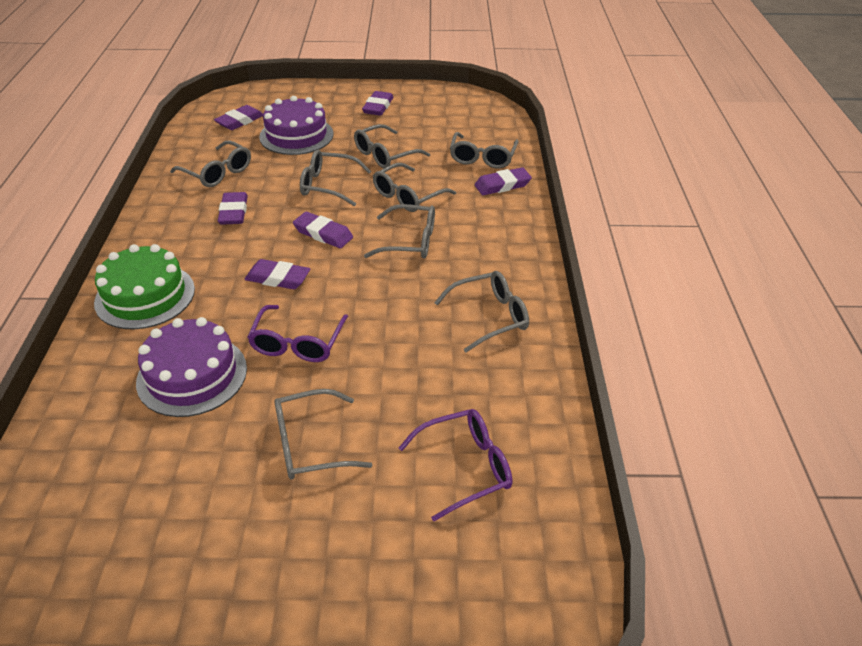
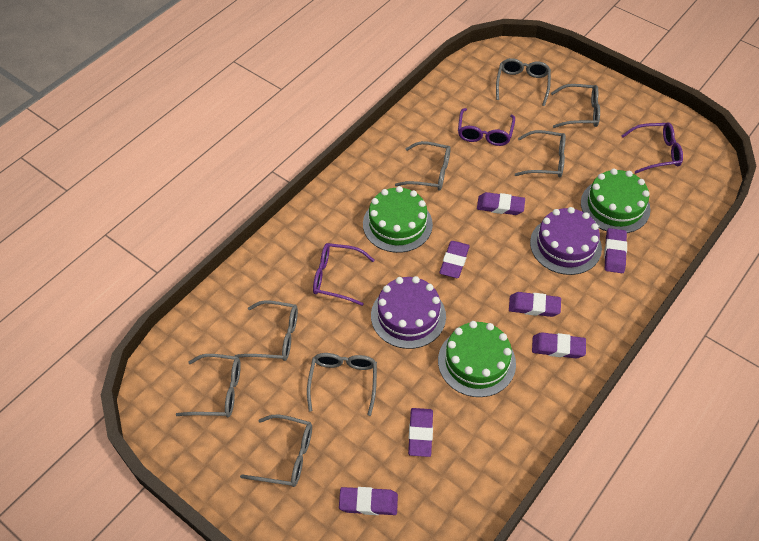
green cake: [94,244,195,329] = 1 -> [363,186,433,253] [438,321,516,397] [581,169,650,233] = 3
purple eraser: [214,105,263,130] [218,192,248,225] [244,259,310,289] [293,212,353,248] [362,91,394,116] [475,167,532,195] = 6 -> [339,487,398,515] [408,408,433,457] [439,241,470,278] [477,192,525,215] [509,292,561,317] [532,332,586,358] [604,228,627,273] = 7
purple glasses: [247,305,348,362] [399,409,512,521] = 2 -> [313,243,374,306] [458,108,515,146] [622,122,683,174] = 3

